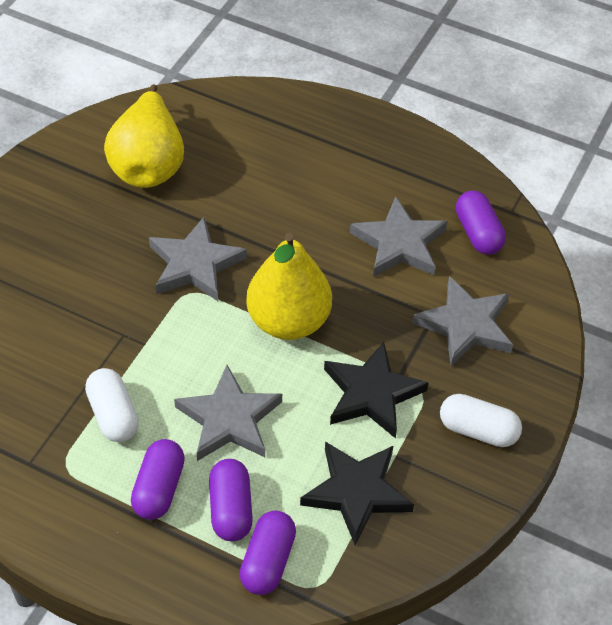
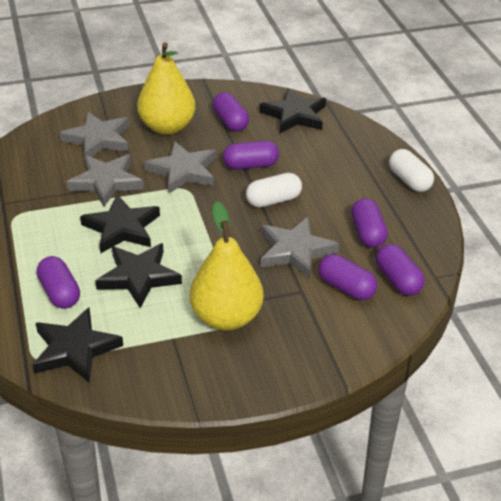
black star: [300,442,414,545] [324,342,429,439] = 2 -> [33,307,123,383] [80,194,160,253] [96,243,182,308] [259,88,326,133] = 4
purple capsule: [131,439,185,520] [209,459,253,541] [240,511,296,595] [456,191,506,255] = 4 -> [37,256,80,309] [213,92,249,132] [223,140,279,170] [318,254,378,300] [351,198,388,248] [376,244,425,296] = 6

